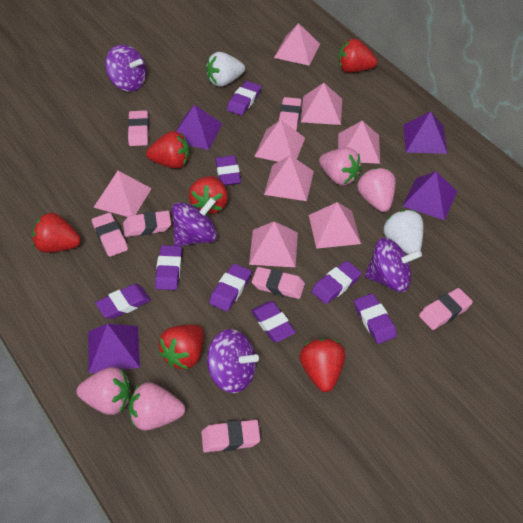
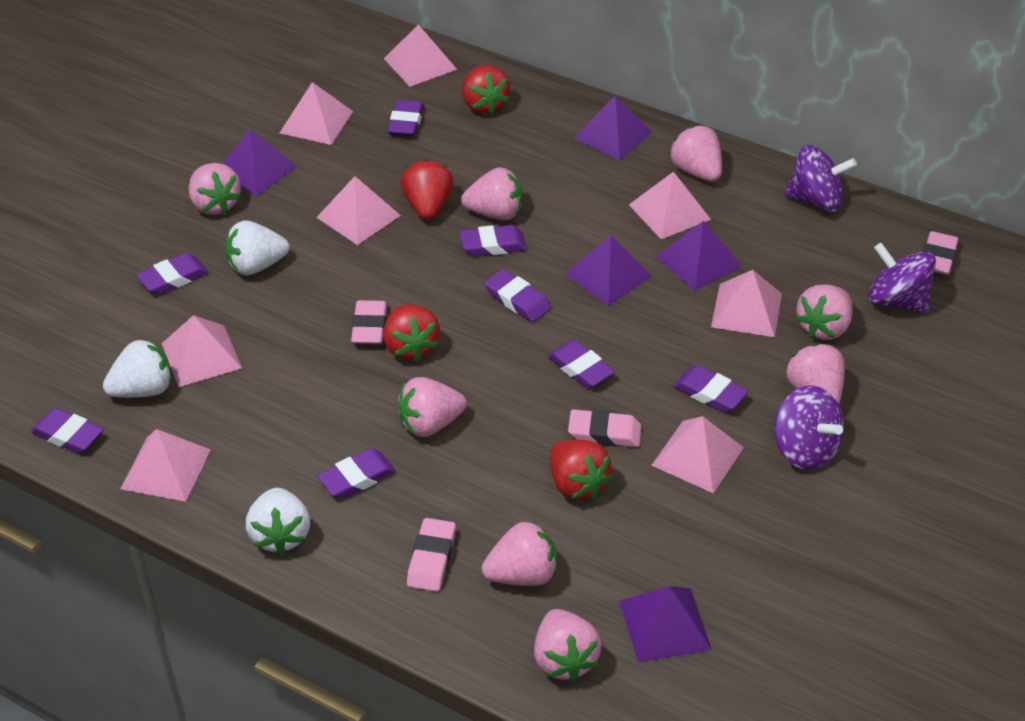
pink eraser: [92,213,128,257] [123,210,171,237] [128,110,149,146] [201,420,260,452] [252,267,305,299] [279,97,302,131] [419,288,473,330] = 7 -> [351,300,387,344] [407,518,456,592] [568,409,642,447] [923,231,959,275] = 4
pink strawberry: [76,367,131,415] [129,382,185,431] [319,148,362,186] [357,167,396,212] = 4 -> [188,163,241,215] [398,377,467,437] [461,167,523,220] [482,521,557,586] [534,609,601,682] [669,126,722,181] [786,343,845,404] [795,285,853,340] = 8
purple pyramid: [88,324,140,373] [176,105,222,150] [403,111,447,154] [403,171,457,220] = 4 -> [222,130,296,196] [565,235,652,306] [574,95,652,161] [619,586,712,663] [656,221,742,291] = 5
purple spinning top: [105,45,147,92] [172,197,218,246] [207,329,259,393] [365,238,422,292] = 4 -> [774,385,844,470] [785,145,857,212] [868,243,936,313] = 3
red strawberry: [32,213,81,253] [146,131,189,169] [158,324,204,369] [189,176,228,216] [299,338,345,392] [338,39,377,73] = 6 -> [383,304,440,361] [401,159,453,220] [462,65,510,114] [550,440,612,500] = 4
white strawberry: [206,52,245,87] [383,210,423,254] = 2 -> [103,339,172,398] [225,220,289,276] [246,488,310,555] = 3

